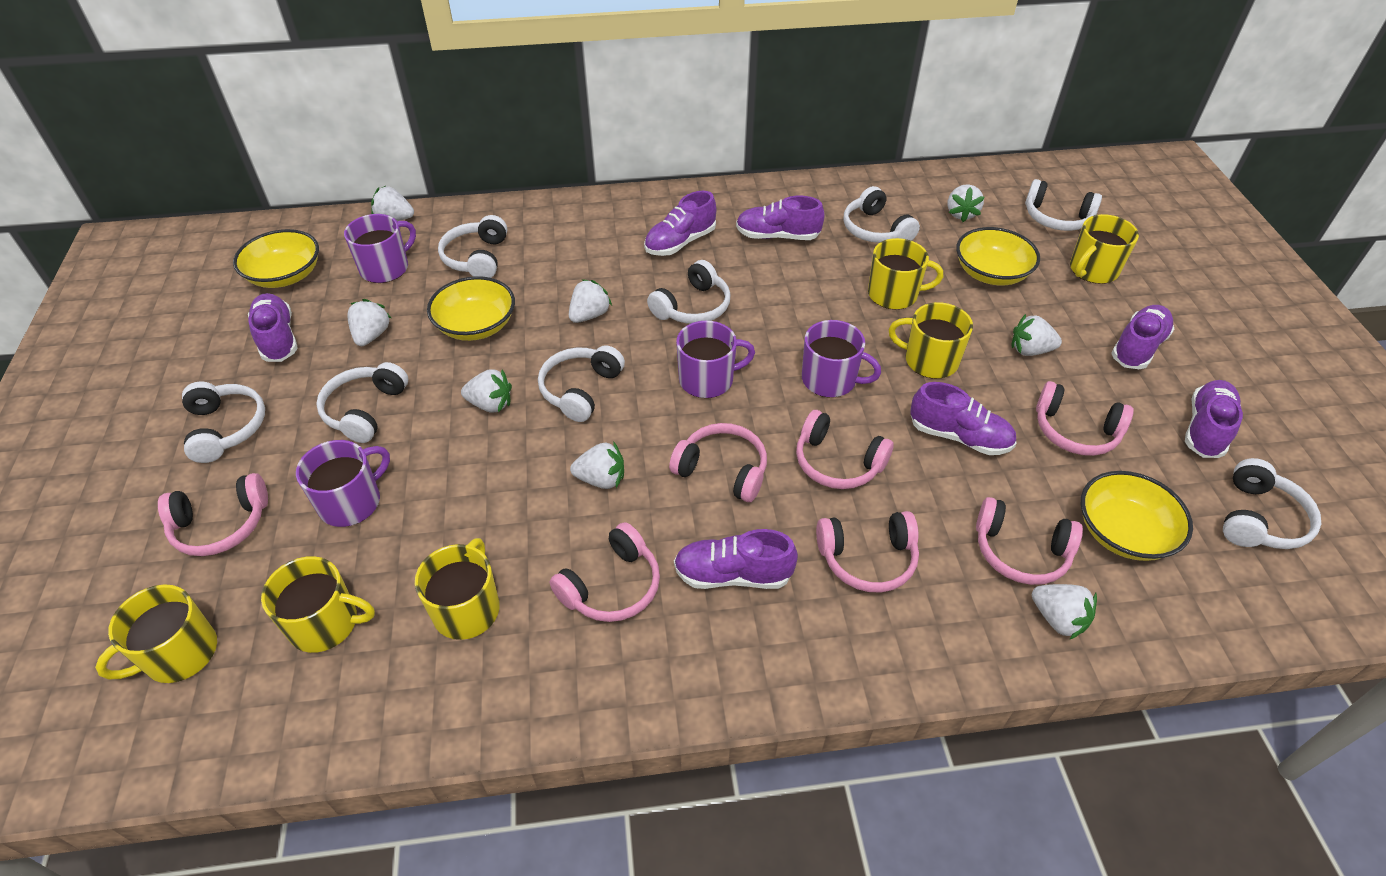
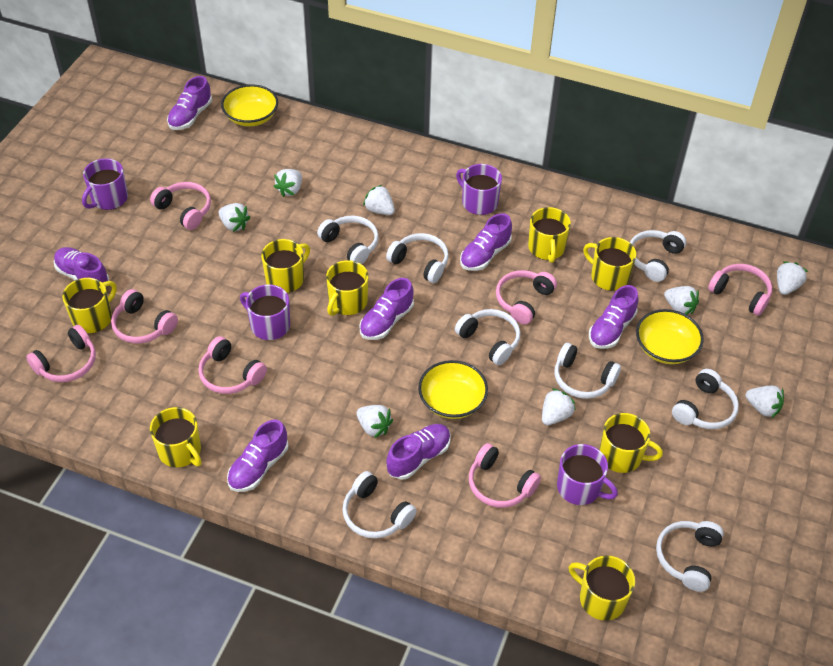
yellow bowl: [233,229,319,288] [427,276,515,341] [956,227,1040,285] [1081,471,1193,561] = 4 -> [221,84,278,127] [418,360,488,419] [636,309,704,364] = 3
yellow mug: [95,585,217,683] [261,556,375,653] [415,538,500,640] [868,238,943,310] [889,302,973,379] [1070,214,1139,284] = 6 -> [62,278,117,333] [150,407,202,467] [261,239,310,293] [326,260,368,316] [528,207,571,263] [569,555,635,621] [583,237,636,291] [600,413,663,473] = 8

